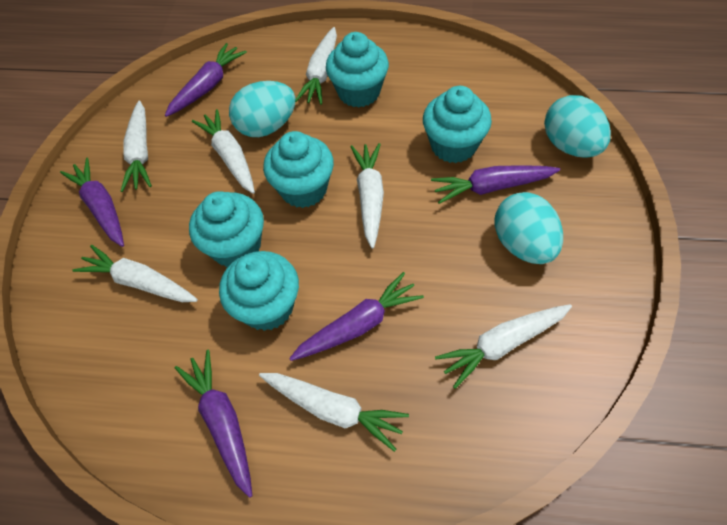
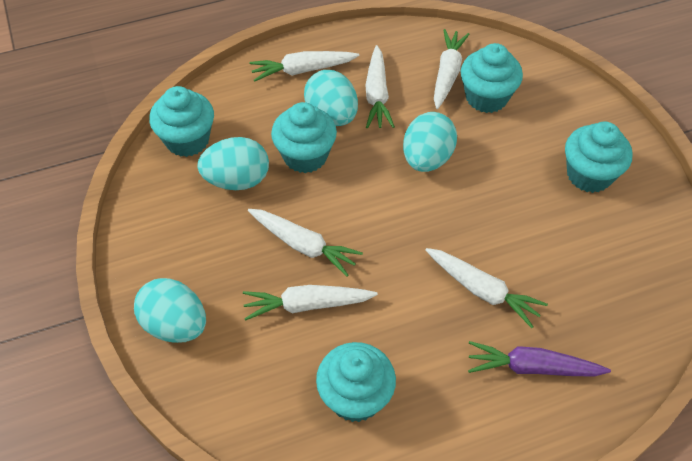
purple carrot: [60,158,124,247] [165,43,247,117] [175,350,253,498] [289,272,424,361] [431,165,560,204] = 5 -> [468,341,611,377] = 1
turquoise egg: [229,81,296,137] [495,192,563,264] [544,95,611,158] = 3 -> [134,278,206,343] [197,137,269,190] [304,70,358,126] [403,112,457,172] = 4
white carrot: [72,245,198,302] [121,101,152,192] [192,109,255,194] [259,373,409,452] [295,27,337,105] [350,143,384,249] [435,304,572,389] = 7 -> [243,285,378,321] [248,209,363,277] [249,51,359,82] [365,45,395,129] [425,248,548,328] [434,29,470,109] = 6

